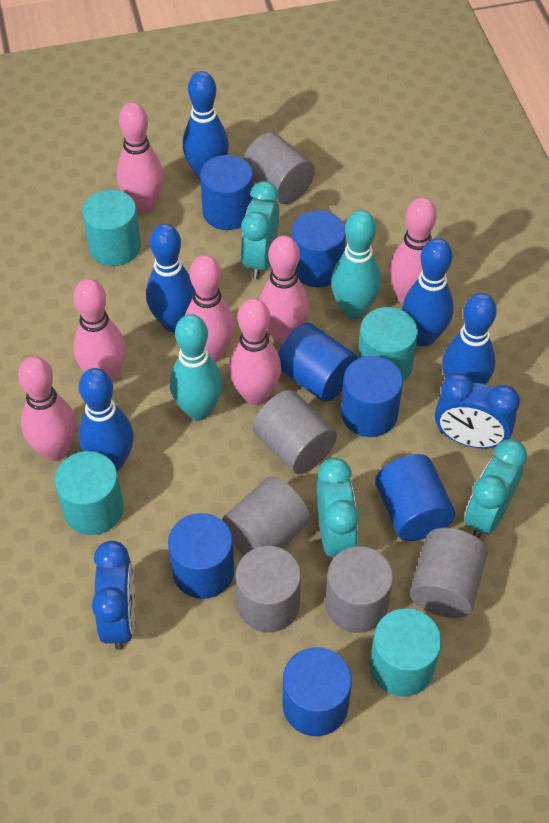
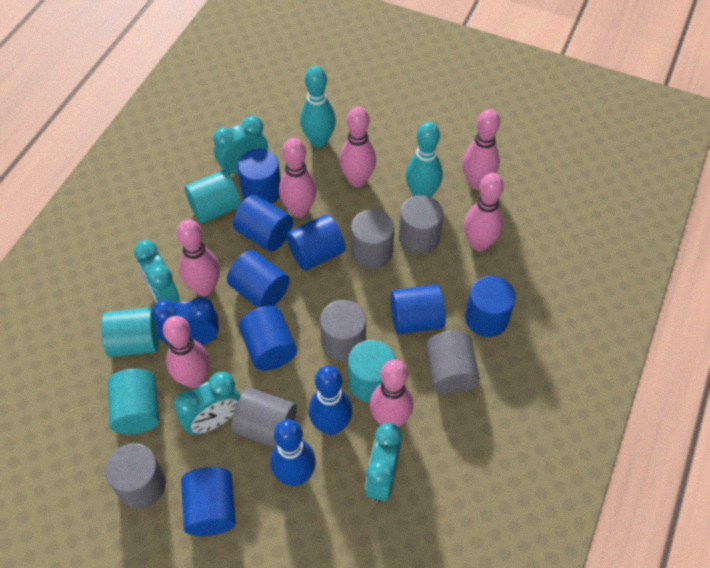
blue bowling pin: [78,368,134,471] [146,224,194,332] [183,71,229,180] [402,238,454,346] [442,293,497,385] = 5 -> [270,419,316,486] [309,366,352,435] = 2
blue clock: [92,541,135,650] [435,373,520,448] = 2 -> [152,297,219,345] = 1
blue cylinder: [168,513,234,599] [200,155,253,230] [278,323,358,402] [282,647,352,736] [291,210,346,287] [341,356,403,437] [375,454,455,541] = 7 -> [181,467,236,536] [227,250,290,308] [233,195,293,252] [237,149,281,204] [239,306,297,371] [287,214,346,271] [391,284,446,334] [465,276,516,337] = 8
turquoise clock: [241,181,279,279] [317,458,359,557] [465,439,527,539] = 3 -> [134,240,179,303] [175,372,241,435] [213,116,268,174] [365,423,402,503] = 4

